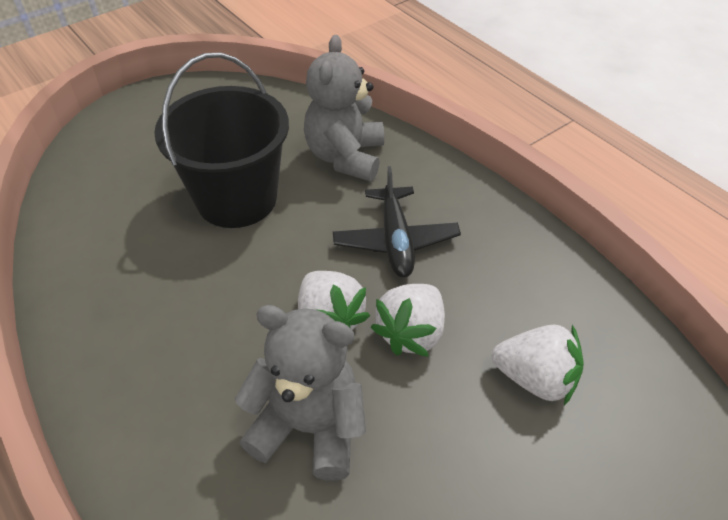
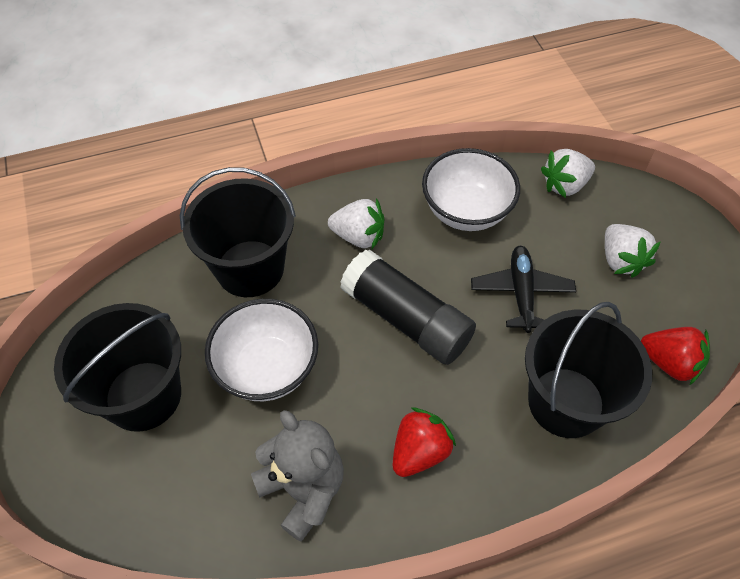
black bucket: [154,53,289,228] = 1 -> [54,303,181,432] [180,167,296,297] [525,302,652,438] = 3
black glue stick: none = 0 -> [340,250,476,365] = 1
grey teddy bear: [235,305,366,481] [304,35,384,181] = 2 -> [251,410,344,542] = 1
red strawberry: none = 0 -> [393,407,456,477] [641,327,710,386] = 2
white bowl: none = 0 -> [205,299,318,401] [422,148,520,231] = 2

